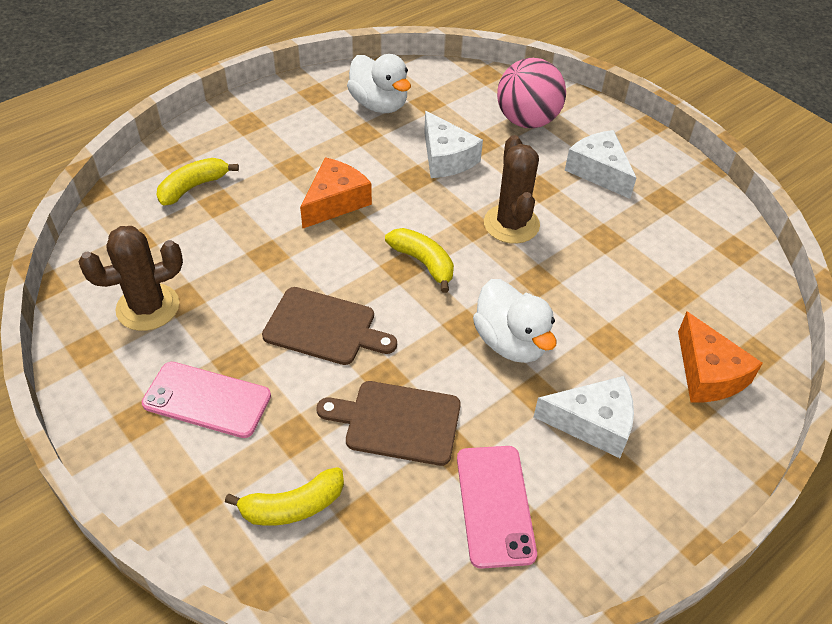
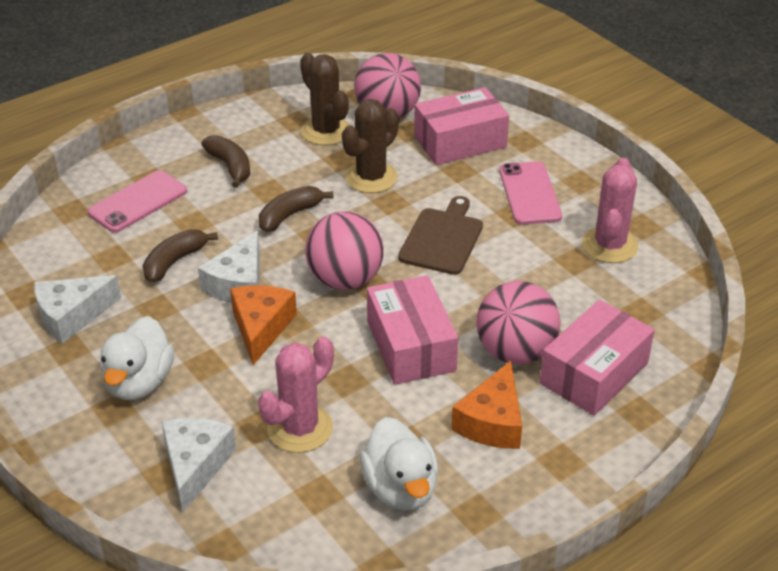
brown banana: none = 0 -> [143,229,218,283] [201,135,250,188] [259,186,334,232] = 3
brown cutting board: [262,287,397,365] [316,381,461,466] = 2 -> [398,196,483,275] = 1
pink ball: [497,58,566,128] = 1 -> [305,211,384,290] [354,53,421,118] [476,281,561,365] = 3
pink box: none = 0 -> [367,275,458,385] [414,87,509,165] [539,299,655,416] = 3
pink cactus: none = 0 -> [258,337,334,453] [582,158,638,263] = 2
yellow banana: [157,158,239,206] [225,467,344,526] [385,228,454,293] = 3 -> none = 0

